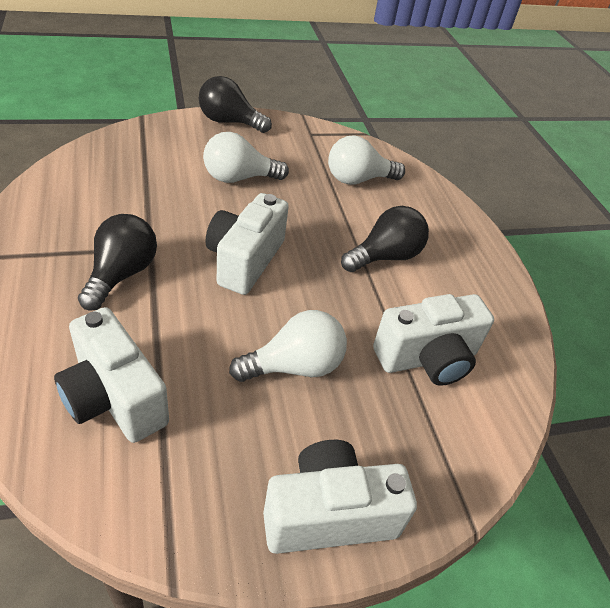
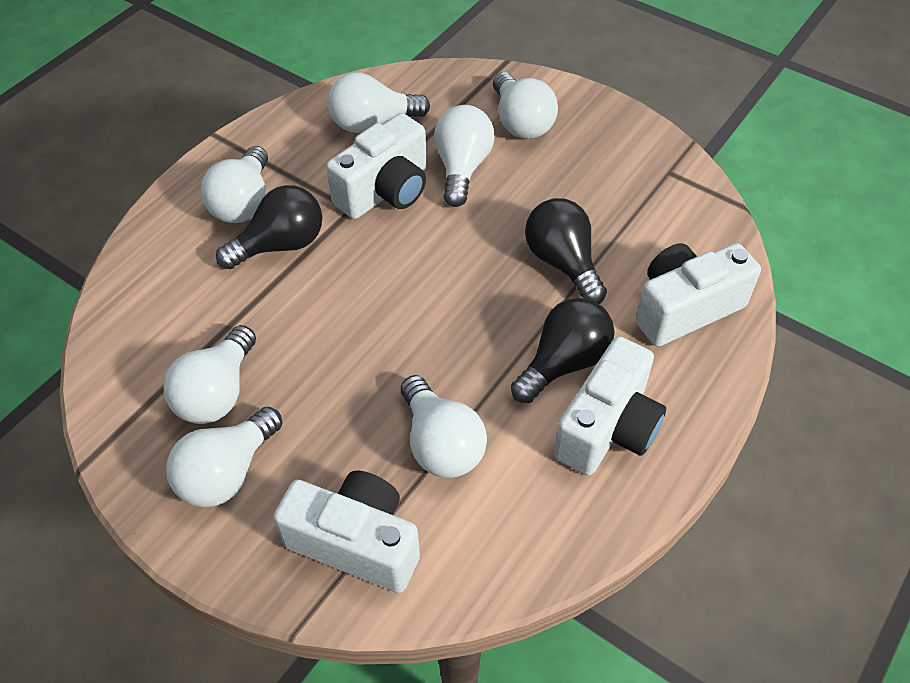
white light bulb: [203,132,289,183] [229,310,347,382] [328,135,405,185] = 3 -> [163,325,256,424] [166,407,282,507] [201,146,268,223] [327,72,430,133] [401,375,487,478] [434,105,495,207] [493,72,558,139] = 7

